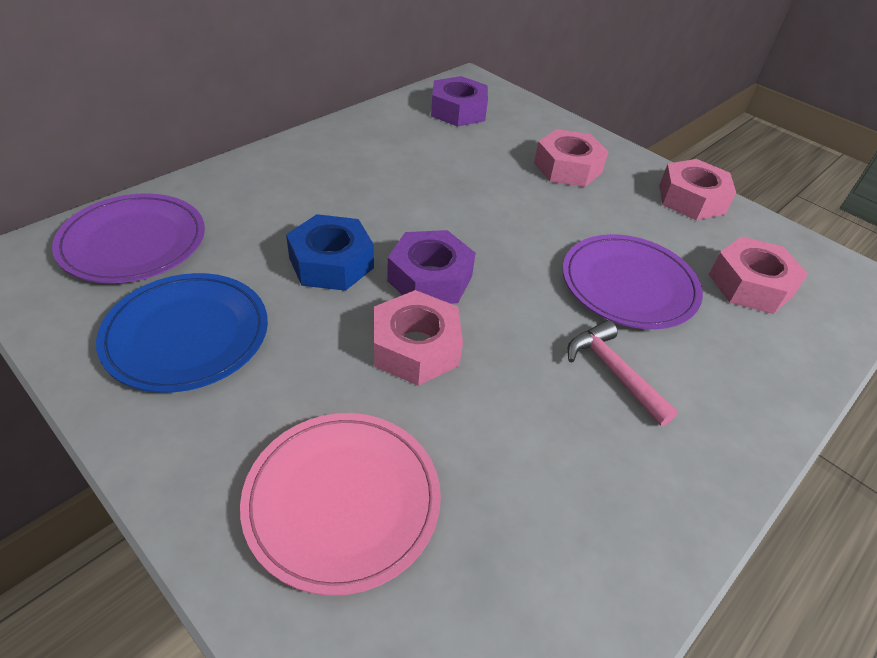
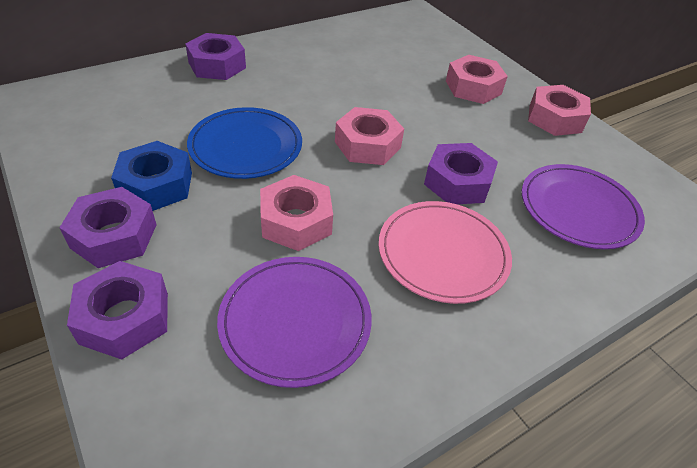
pink hammer: [567,320,678,426] = 1 -> none = 0
purple nut: [387,230,476,304] [431,76,488,127] = 2 -> [59,187,157,268] [67,261,168,360] [185,33,246,80] [424,143,498,204] = 4

